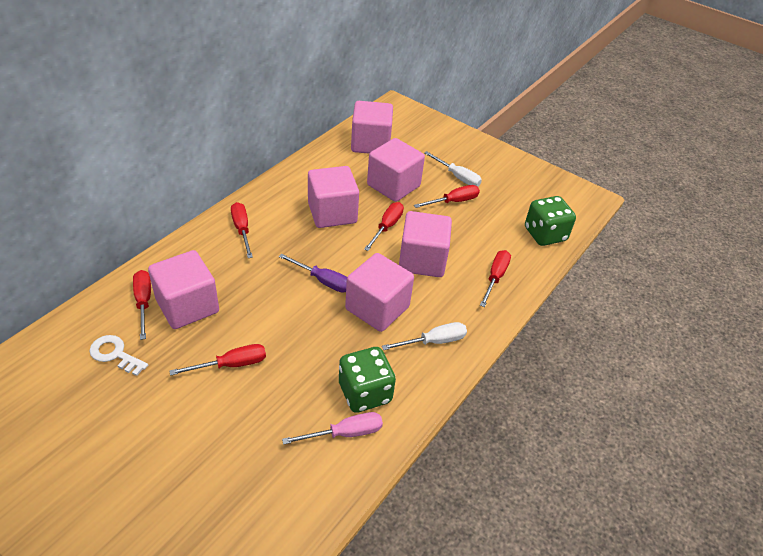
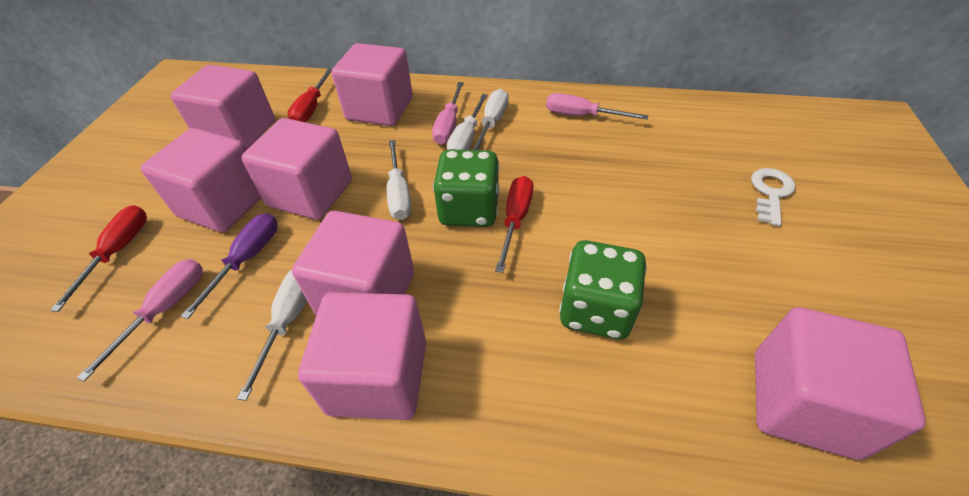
pink cube: [148,250,219,329] [308,166,359,228] [345,253,414,332] [351,101,393,154] [367,138,425,202] [399,211,452,277] = 6 -> [141,128,261,232] [171,65,275,149] [241,118,352,220] [292,211,414,315] [298,292,426,420] [332,43,413,126] [755,307,926,460] = 7
pink screwdriver: [282,412,383,445] = 1 -> [77,259,203,381] [432,82,464,145] [546,93,648,120] = 3
red screwdriver: [133,270,151,340] [170,344,266,376] [231,202,253,258] [364,202,404,251] [414,185,480,208] [480,250,511,307] = 6 -> [50,205,147,312] [287,68,333,122] [495,176,533,273] = 3
white screwdriver: [382,322,467,350] [424,151,482,187] = 2 -> [237,270,307,401] [387,140,412,220] [447,94,488,150] [472,89,509,150] = 4

